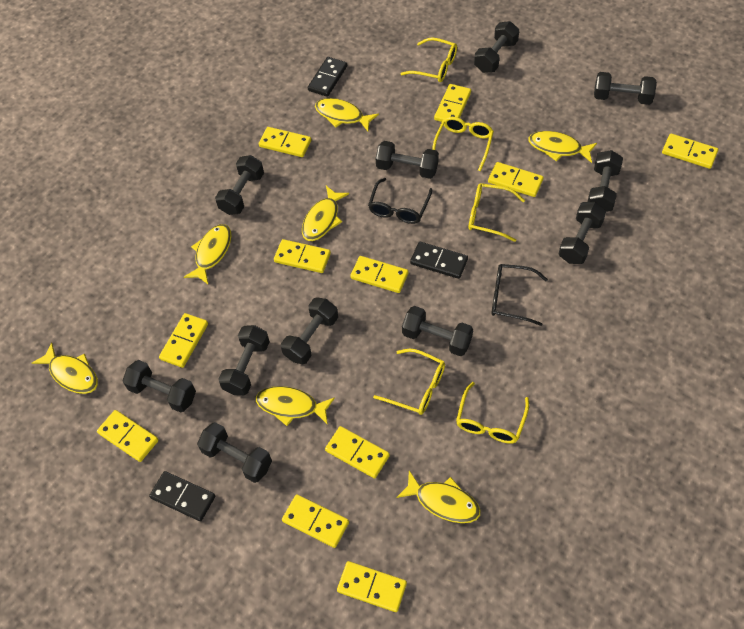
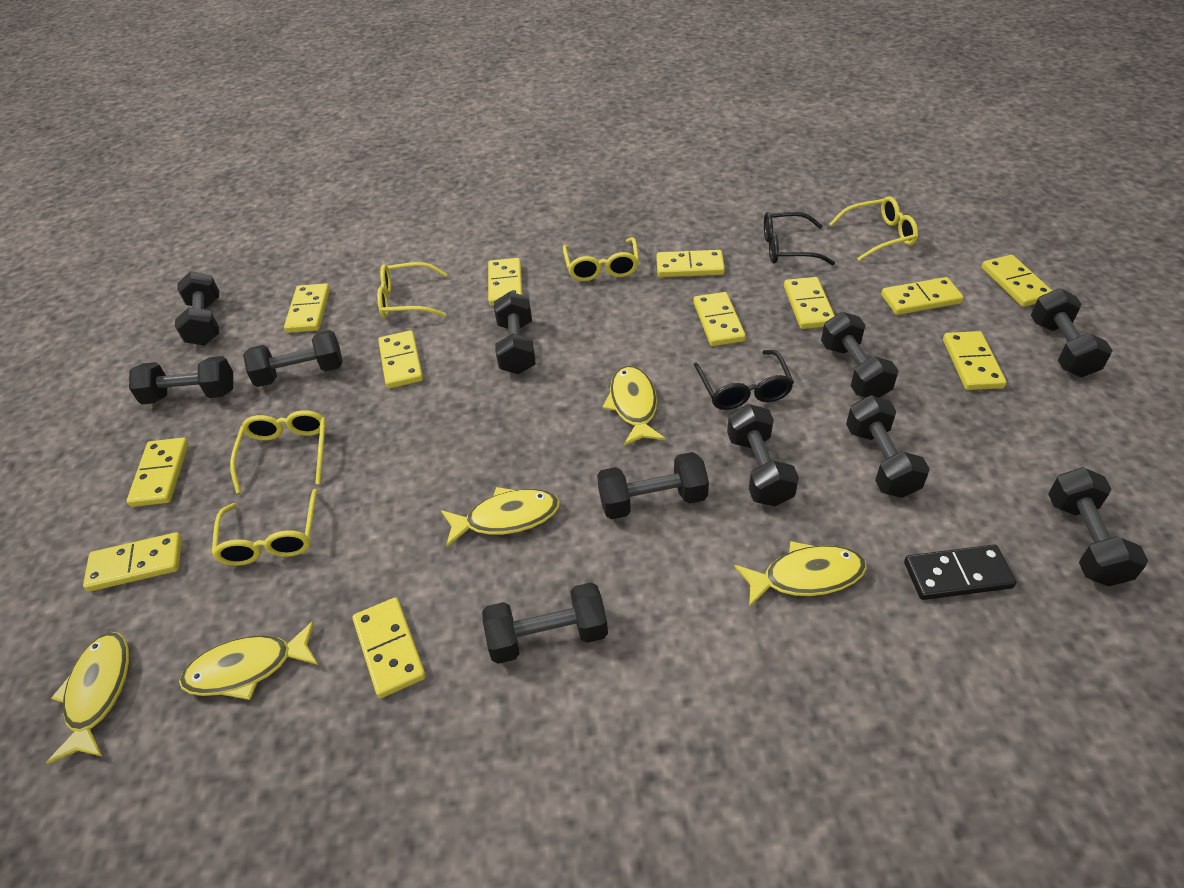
black domino: [149,471,215,521] [307,57,347,97] [410,242,468,279] = 3 -> [904,544,1017,600] = 1
yellow domino: [97,410,159,462] [159,313,208,368] [259,127,311,157] [274,239,331,273] [282,494,349,548] [325,426,390,478] [337,561,407,612] [350,256,409,293] [434,84,471,122] [488,162,544,197] [662,134,718,169] = 11 -> [83,532,182,592] [127,438,189,507] [284,283,330,333] [353,597,426,698] [378,330,423,388] [488,258,522,306] [656,250,725,277] [693,292,746,346] [784,277,835,329] [881,277,964,315] [943,331,1006,390] [982,255,1052,307] = 12
yellow fish: [32,342,98,394] [184,224,231,285] [256,386,335,426] [302,186,349,241] [315,98,379,131] [396,471,481,523] [528,131,597,163] = 7 -> [46,632,129,765] [179,621,318,700] [441,487,560,547] [602,366,665,446] [734,541,867,607] = 5

